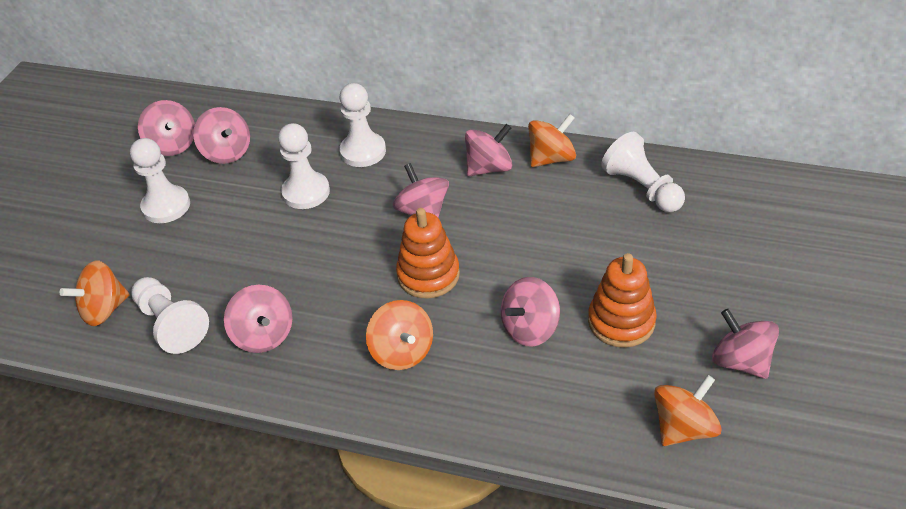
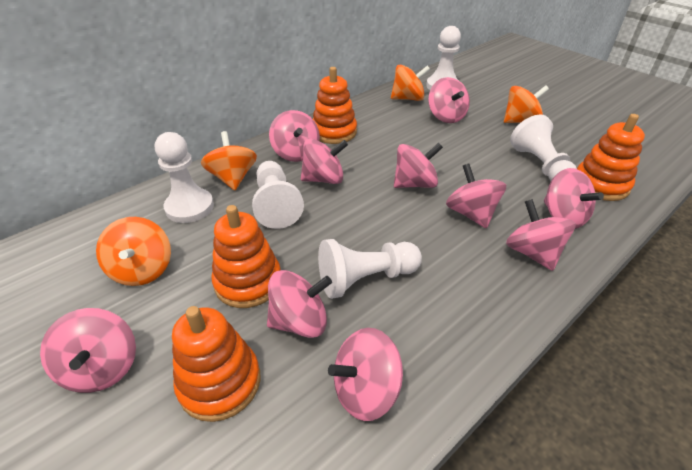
orange stacking toy: [396,208,460,299] [588,253,657,348] = 2 -> [172,306,261,422] [211,205,281,308] [313,67,357,144] [577,114,645,201] = 4
pink spinning top: [138,100,195,156] [193,107,250,164] [224,285,293,353] [393,163,449,218] [465,124,512,176] [501,277,560,347] [712,309,779,379] = 7 -> [40,308,136,393] [267,270,332,338] [269,110,320,162] [301,138,348,184] [328,328,403,421] [394,143,443,188] [428,77,470,123] [446,164,506,228] [506,199,576,271] [544,168,604,229] = 10

